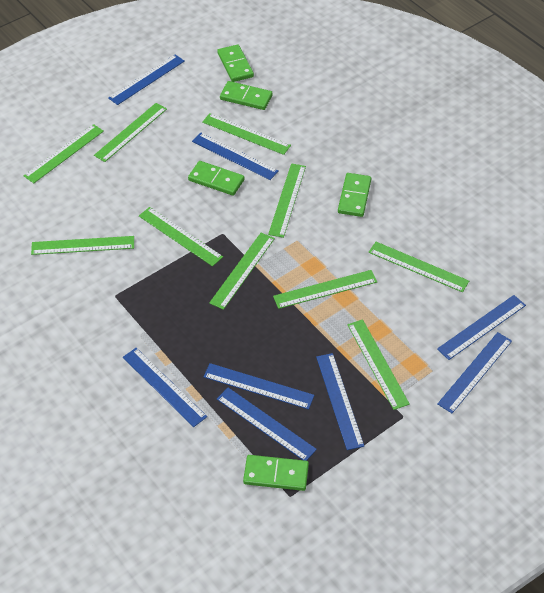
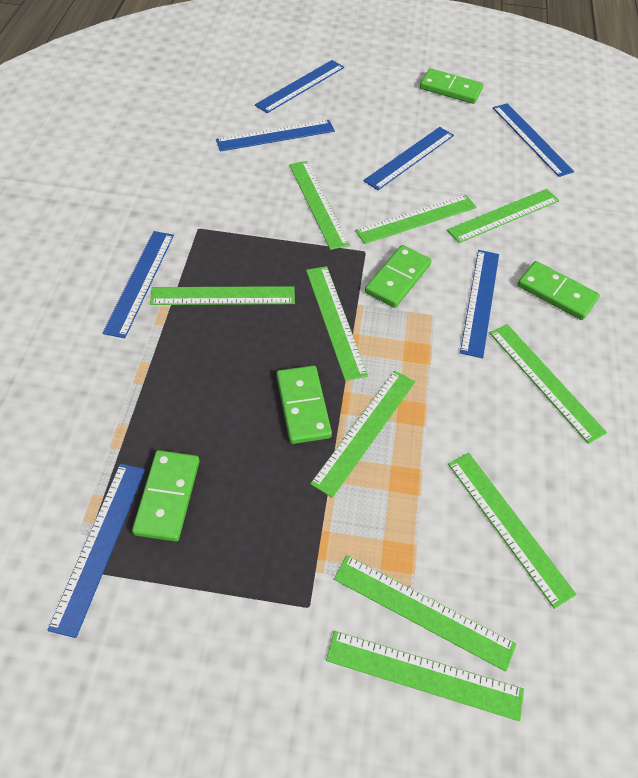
blue ruler: [108,54,185,105] [123,348,207,427] [192,133,279,180] [203,363,314,410] [217,388,317,461] [316,353,364,450] [437,295,526,360] [437,332,512,413] = 8 -> [47,463,145,638] [103,231,174,338] [216,120,335,151] [255,60,344,113] [363,127,454,190] [460,250,499,358] [493,103,574,177] = 7

